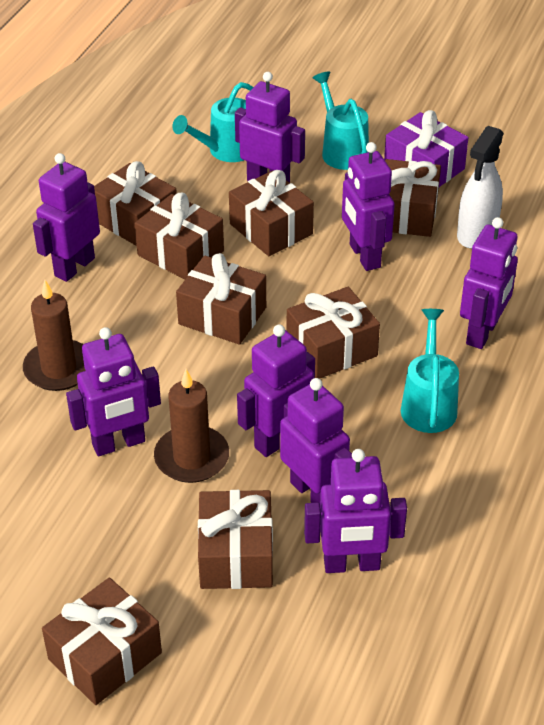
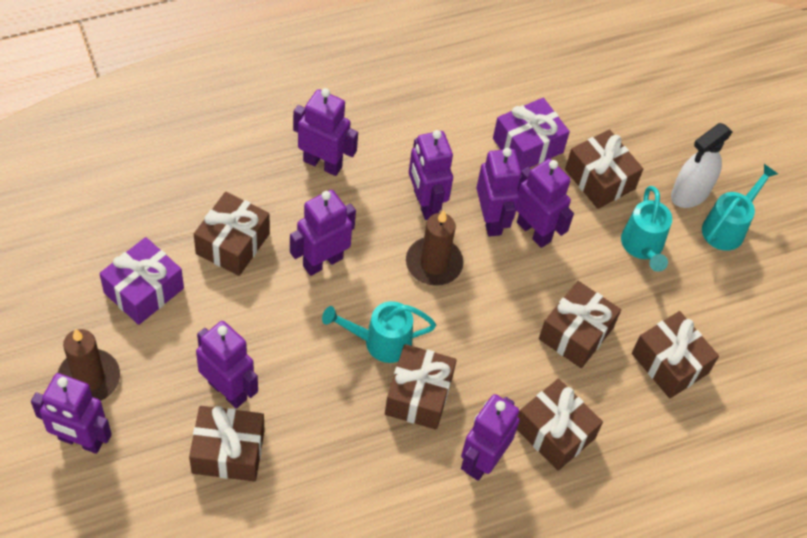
brown gift: [42,577,162,705] [94,161,177,246] [135,193,224,279] [176,253,266,345] [198,490,273,589] [229,170,314,256] [287,287,380,379] [385,159,441,237] = 8 -> [189,406,264,481] [194,192,270,276] [385,344,457,430] [517,378,603,471] [539,281,621,368] [565,130,643,209] [632,311,719,398] = 7
purple gift: [384,110,468,187] = 1 -> [99,237,184,325] [493,98,570,171] = 2

